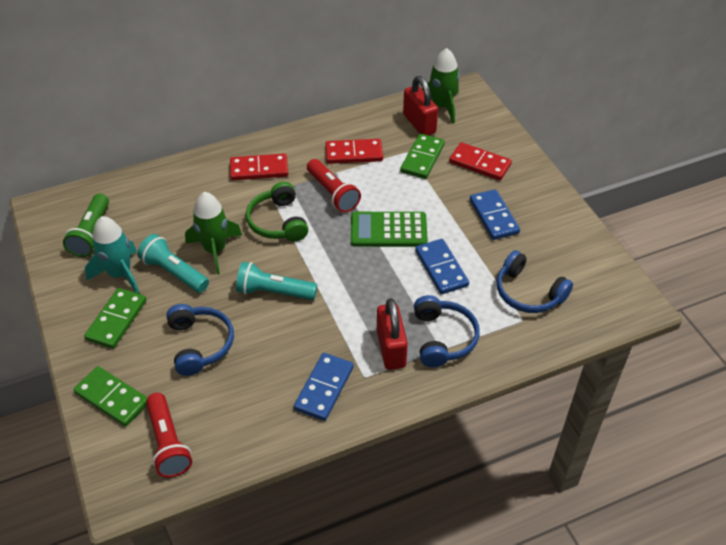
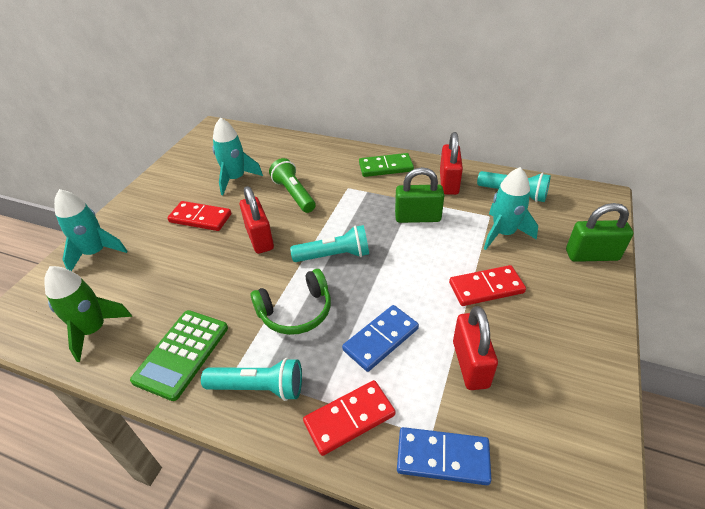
blue domino: [294,353,354,421] [415,239,469,294] [470,189,520,240] = 3 -> [342,305,419,372] [397,427,491,485] = 2
blue headphones: [166,304,234,376] [414,295,480,367] [497,250,573,313] = 3 -> none = 0
green domino: [74,366,148,426] [84,288,147,349] [400,133,445,179] = 3 -> [359,153,414,177] = 1
green padlock: none = 0 -> [395,167,444,223] [566,203,633,262] = 2
green rocket: [185,192,242,275] [421,48,460,124] = 2 -> [44,266,132,362] = 1
red flashlight: [146,393,192,478] [307,159,361,212] = 2 -> none = 0
red padlock: [377,298,408,370] [403,76,438,135] = 2 -> [240,186,274,254] [440,132,463,195] [453,306,498,390] = 3
turquoise flashlight: [137,234,209,293] [236,262,317,300] = 2 -> [201,358,302,401] [290,225,369,262] [477,171,551,202] = 3
turquoise rocket: [85,216,140,293] = 1 -> [54,189,128,271] [213,118,263,195] [484,167,538,250] = 3

